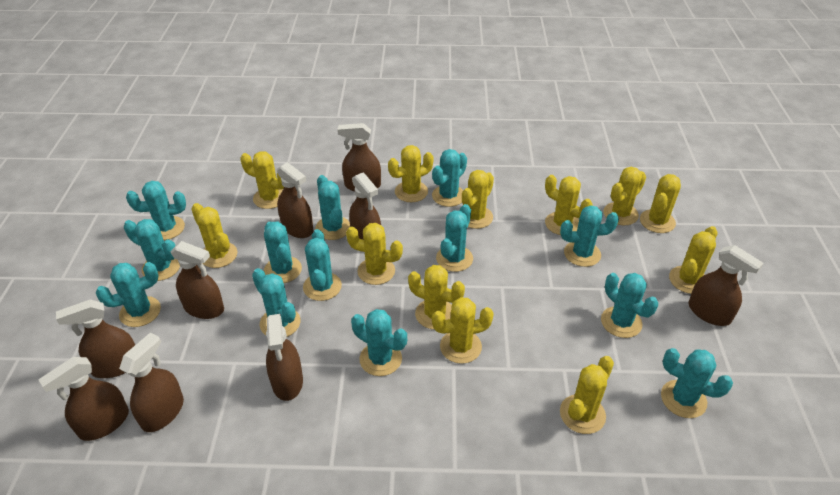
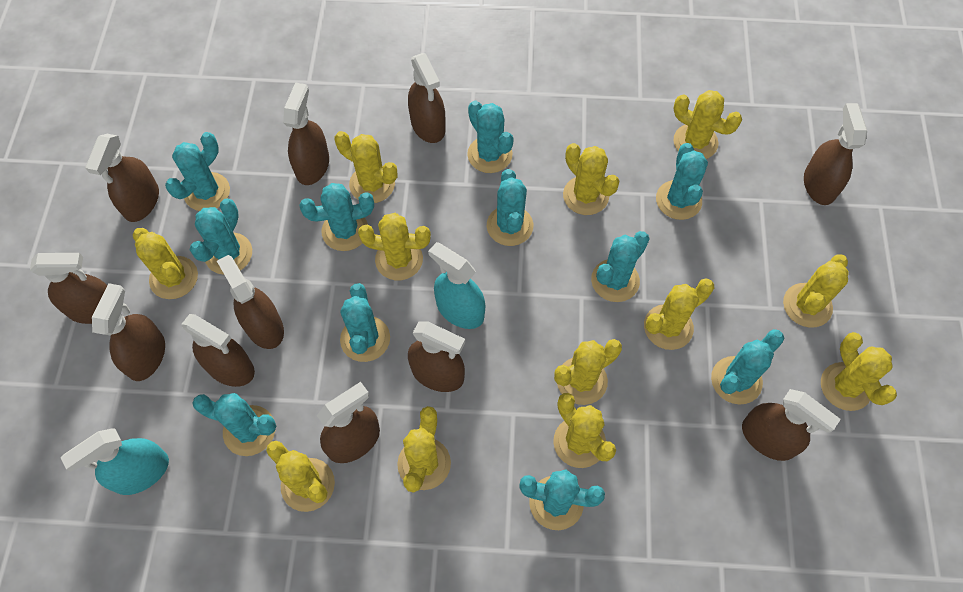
brown spray bottle: [38,357,129,441] [56,299,135,378] [119,333,184,432] [170,241,224,319] [266,314,303,401] [277,162,313,238] [337,123,381,191] [349,172,381,240] [689,245,763,326] = 9 -> [30,253,108,324] [85,134,159,222] [92,283,165,381] [181,314,255,387] [217,255,284,349] [283,83,329,185] [317,382,380,463] [408,53,446,143] [408,321,465,392] [742,389,841,461] [804,103,867,205] = 11
turquoise cactus: [96,262,161,327] [124,219,180,281] [126,181,186,240] [252,268,301,337] [264,221,302,283] [303,229,342,301] [315,175,350,240] [351,309,407,376] [432,149,467,207] [436,204,473,272] [560,205,619,267] [601,273,658,338] [661,348,733,418] = 13 -> [165,132,230,211] [190,199,252,275] [192,393,276,456] [299,183,374,251] [340,283,390,362] [467,101,514,173] [487,169,533,246] [519,470,605,530] [591,231,650,302] [656,143,708,220] [711,329,784,405] = 11
turquoise spray bottle: none = 0 -> [61,429,169,495] [428,242,485,329] = 2

